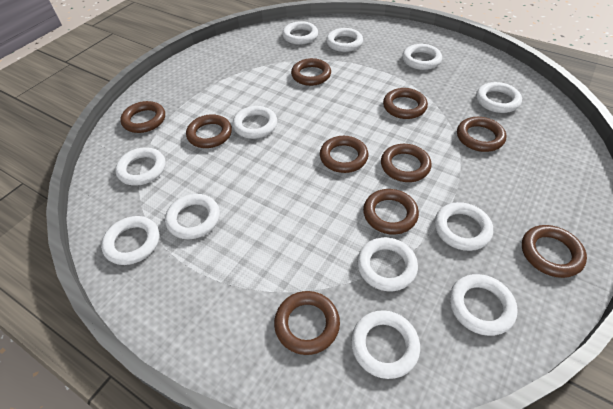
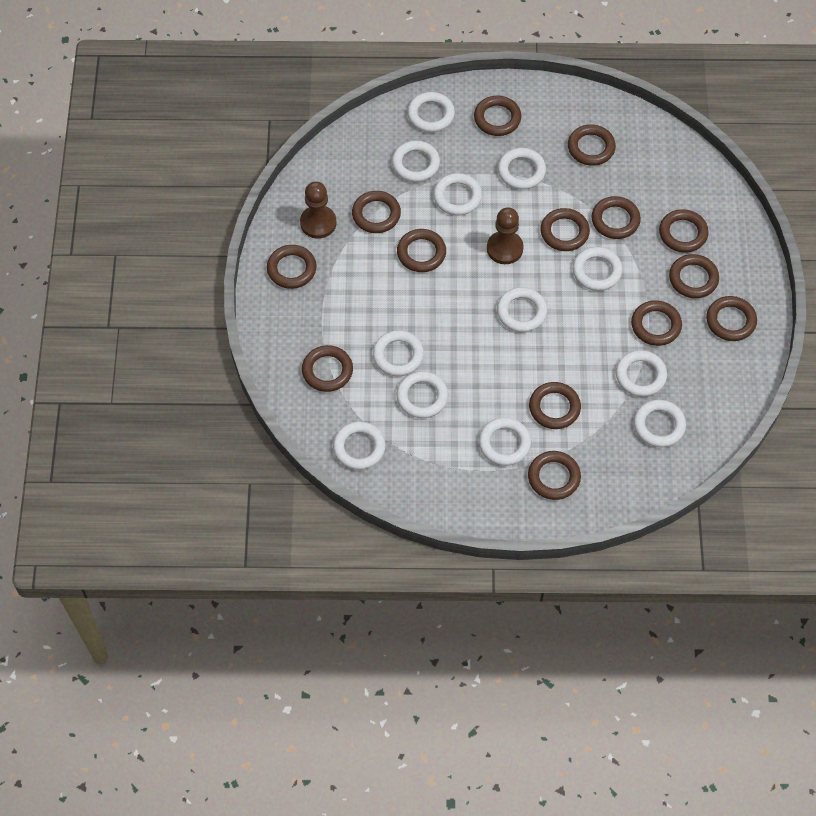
brown pawn: none = 0 -> [300,182,337,239] [487,208,524,264] = 2
brown ring: [120,101,165,133] [186,114,232,148] [274,291,340,355] [291,58,331,86] [320,136,368,173] [363,189,419,235] [381,144,432,182] [383,88,428,119] [457,117,506,152] [522,225,587,278] = 10 -> [267,245,317,289] [302,345,353,392] [352,191,401,233] [397,229,446,272] [474,96,521,136] [528,451,581,500] [529,382,581,429] [540,208,590,251] [568,124,616,166] [591,196,641,239] [631,300,682,346] [659,209,709,253] [669,254,719,298] [706,296,757,341] = 14

